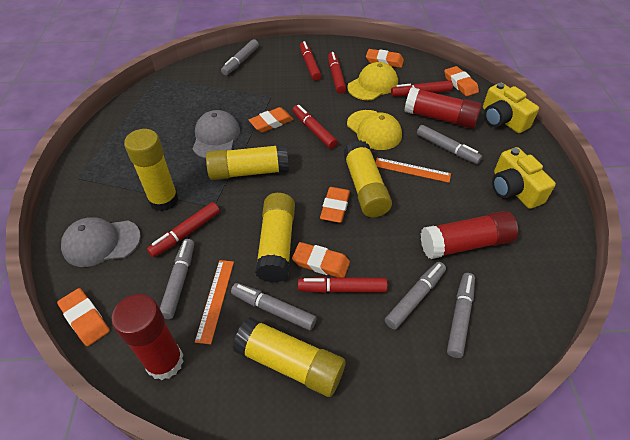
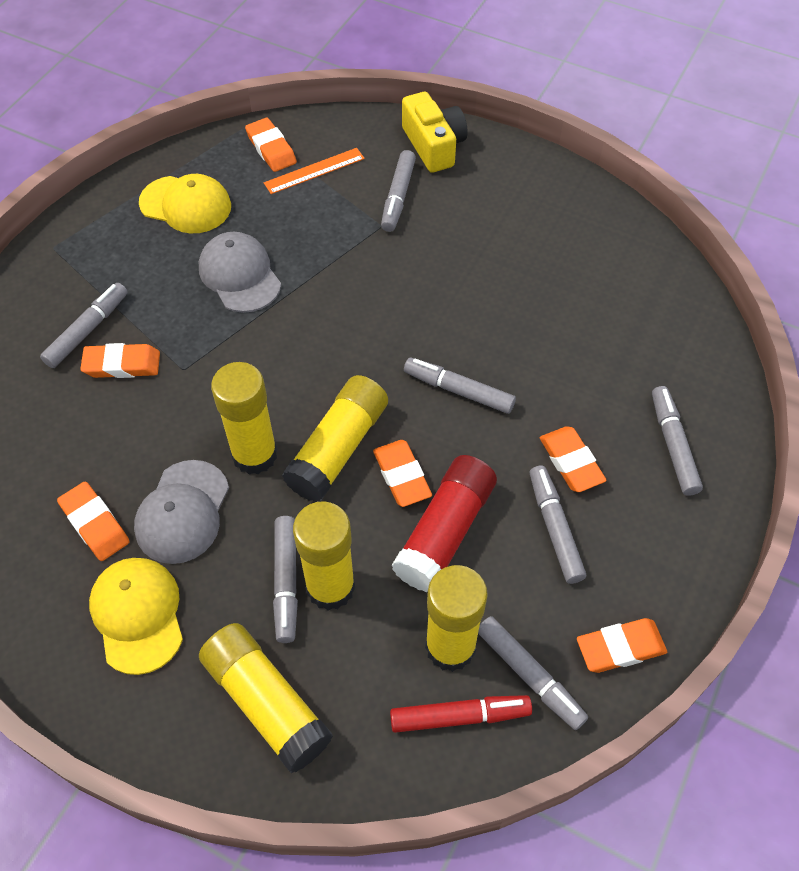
grey marker: [160,239,194,319] [221,39,259,75] [231,283,317,330] [385,262,446,330] [417,125,482,164] [447,273,475,358] = 6 -> [40,283,128,368] [273,516,298,643] [381,150,416,232] [404,357,516,414] [478,616,588,730] [530,465,586,584] [652,386,703,496] = 7
orange ruler: [195,260,234,345] [375,158,451,183] = 2 -> [264,148,365,194] = 1
red glue stick: [112,294,184,380] [404,87,482,129] [421,211,518,259] = 3 -> [392,455,497,592] = 1
red marker: [147,202,220,258] [292,105,338,149] [298,277,387,293] [300,41,321,81] [328,52,346,94] [391,81,453,96] = 6 -> [390,695,532,733] = 1
yellow camera: [483,83,539,133] [492,147,556,209] = 2 -> [402,92,468,173] = 1

